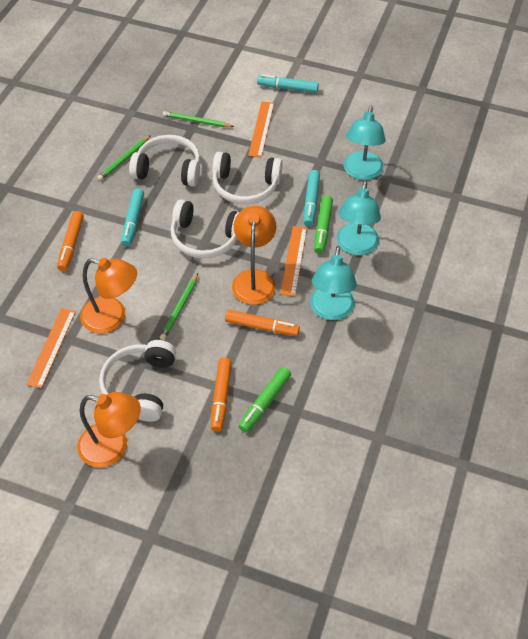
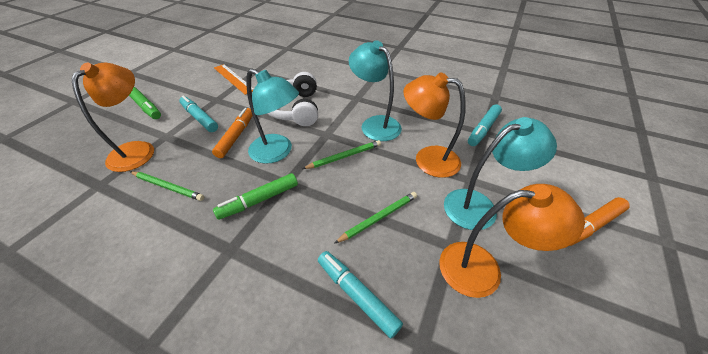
orange marker: [57,211,84,271] [211,358,232,432] [225,310,300,336] = 3 -> [212,108,253,158] [570,197,630,246] = 2
orange ruler: [26,308,76,388] [248,102,274,158] [280,226,307,296] = 3 -> [214,64,254,95] = 1
white headphones: [99,340,176,422] [129,135,200,187] [171,199,239,259] [213,152,283,205] = 4 -> [267,72,318,126] = 1

